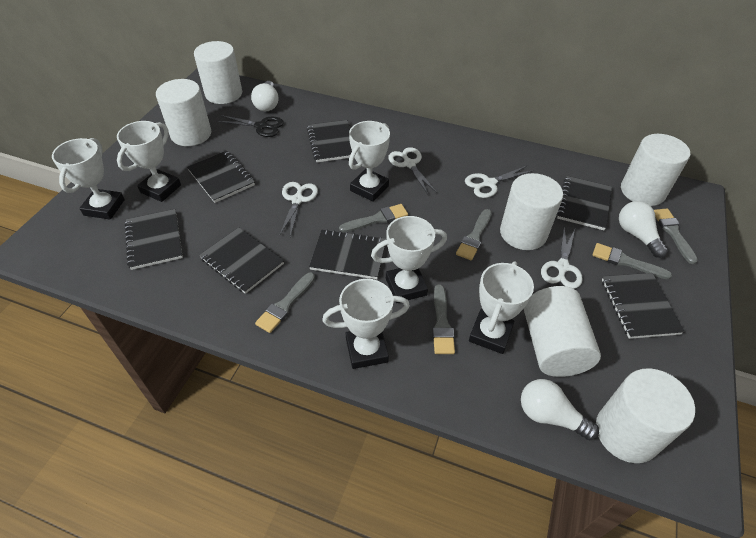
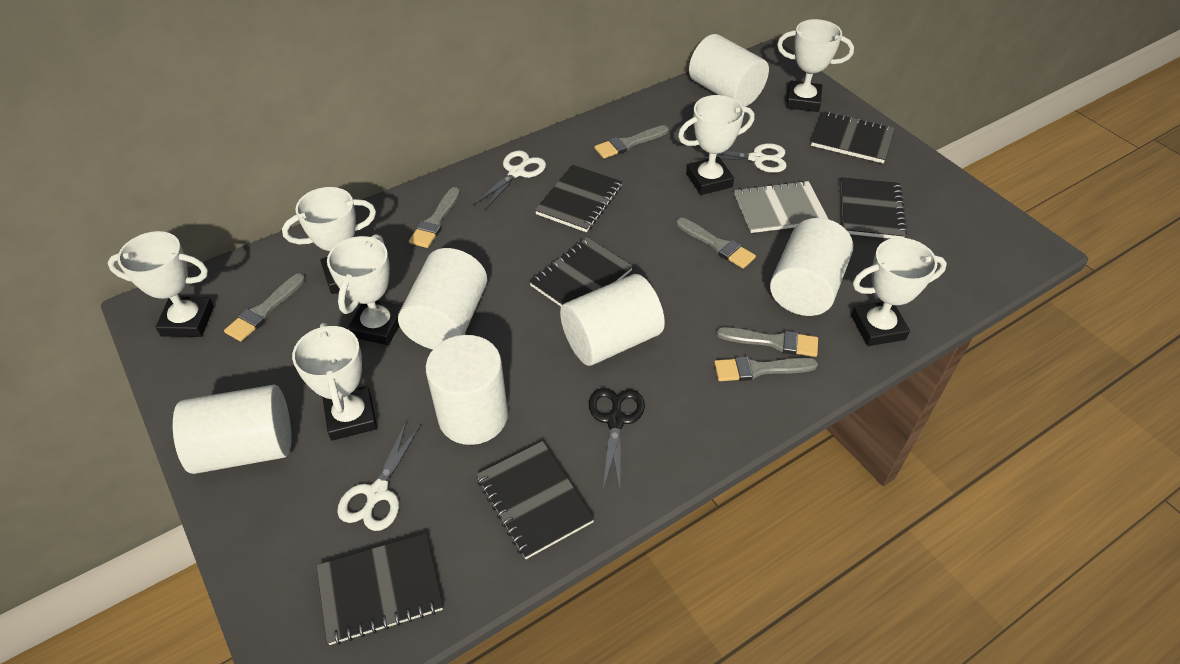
black notebook: [125,209,183,270] [187,151,255,203] [199,227,284,294] [307,120,352,162] [309,229,386,279] [557,176,612,230] [602,273,685,339] = 7 -> [316,533,443,645] [476,441,594,559] [529,237,633,306] [535,165,622,232] [811,111,895,163] [841,177,907,239] = 6
grey notebook: none = 0 -> [734,180,828,233] = 1
white light bulb: [251,81,279,111] [521,379,599,440] [619,201,668,258] = 3 -> none = 0
white scissors: [279,182,318,237] [388,147,437,194] [465,165,534,198] [541,227,583,289] = 4 -> [337,421,421,531] [474,150,546,211] [695,143,787,173] = 3
white trophy: [52,138,125,220] [117,121,181,202] [322,279,410,369] [349,121,390,202] [371,216,447,303] [469,261,534,354] = 6 -> [107,231,214,337] [282,187,376,294] [292,323,377,441] [327,234,402,345] [678,95,754,195] [777,19,854,112] [851,238,947,346] = 7

